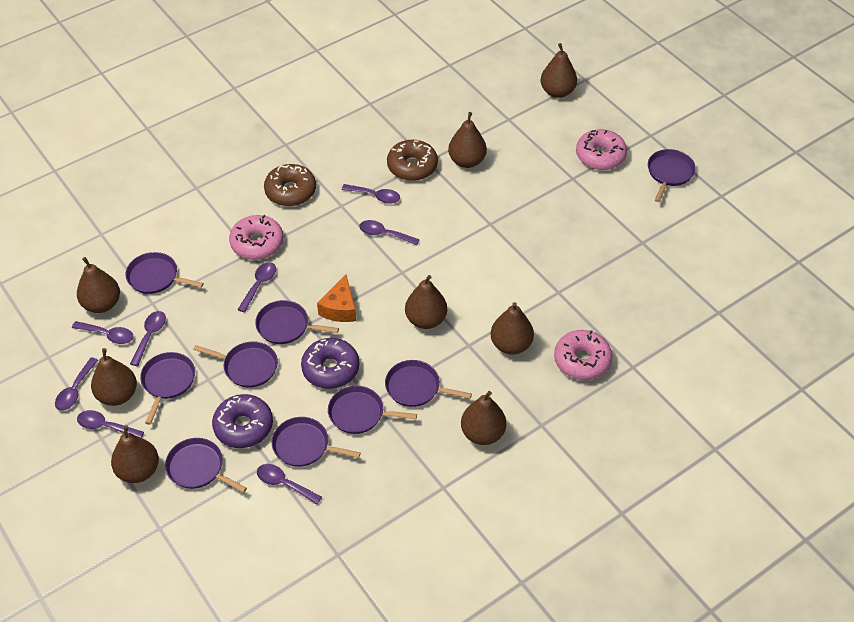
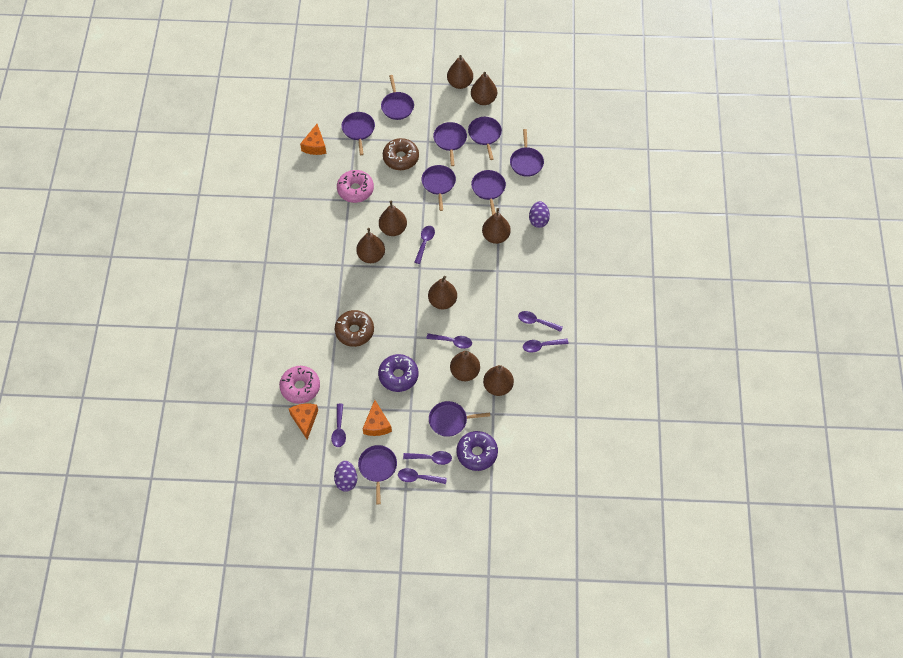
orange cheese: [317,275,356,322] = 1 -> [289,404,318,440] [300,124,327,155] [363,400,392,436] = 3
pink donut: [229,215,283,260] [554,330,613,380] [576,129,627,170] = 3 -> [279,366,320,404] [337,170,374,203] = 2
purple egg: none = 0 -> [334,461,357,492] [529,201,550,228] = 2
purple spoon: [55,357,98,411] [72,321,134,344] [77,410,144,438] [130,311,166,366] [237,262,276,313] [257,464,322,505] [342,184,400,204] [359,220,420,245] = 8 -> [331,404,346,447] [398,468,447,484] [403,451,452,465] [414,226,435,264] [426,333,472,349] [518,311,563,332] [523,339,569,353] = 7

